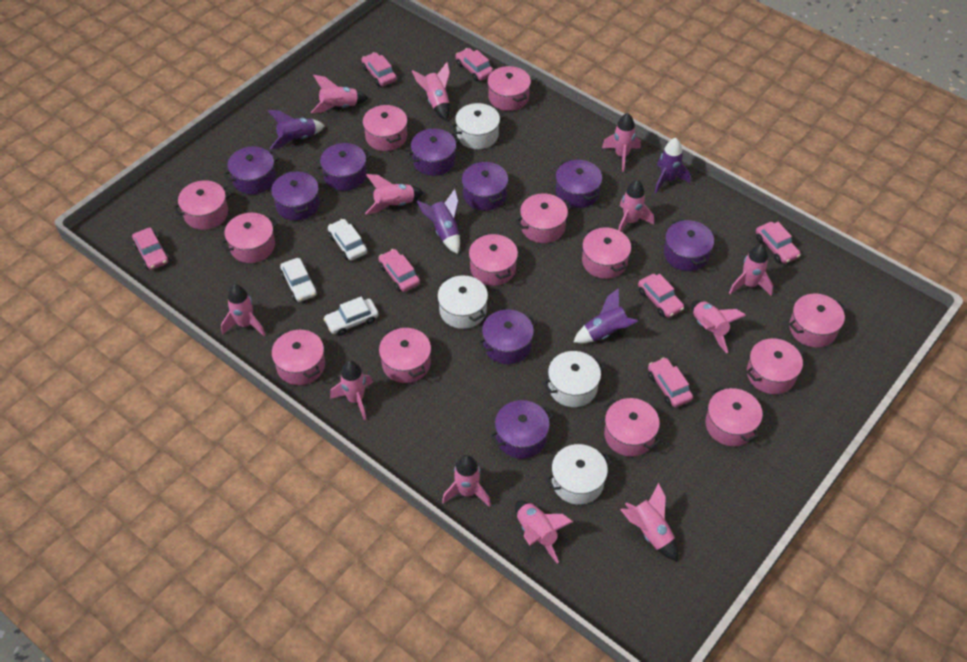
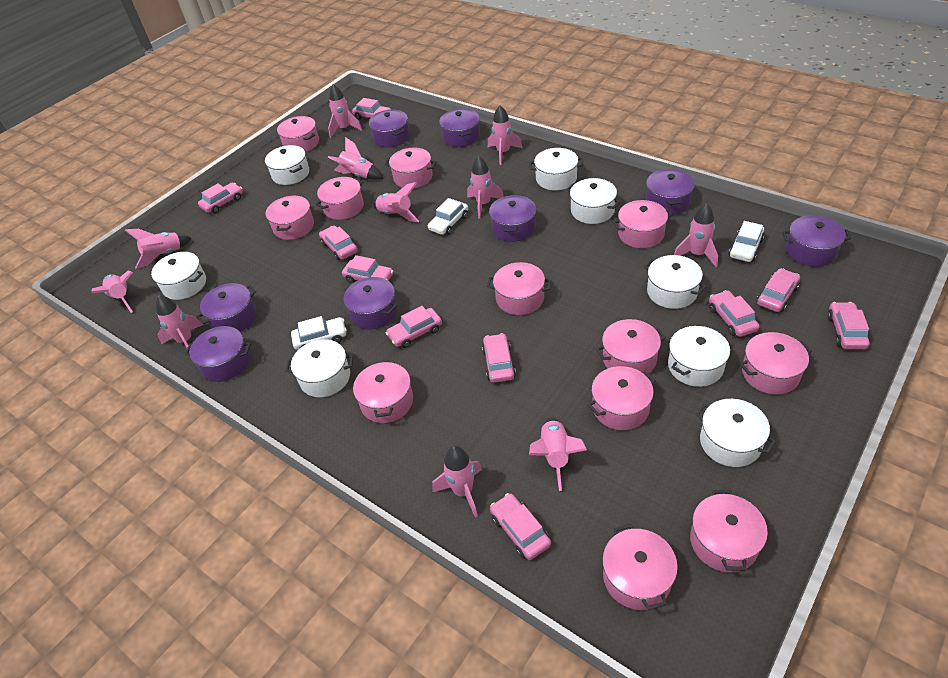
pink car: [132,228,169,270] [361,52,397,86] [378,249,420,292] [456,48,493,81] [638,274,684,318] [648,357,693,407] [756,222,801,264] = 7 -> [198,182,243,213] [319,226,358,260] [342,255,393,283] [352,98,391,119] [386,306,442,348] [482,333,516,383] [490,493,551,560] [709,290,760,337] [757,268,800,312] [827,302,870,349] = 10
pink pot: [173,180,232,230] [221,213,278,263] [272,329,325,385] [363,105,407,151] [379,326,431,383] [469,233,518,286] [487,66,531,111] [516,193,572,243] [582,227,631,279] [604,398,661,457] [705,386,763,446] [746,338,804,394] [789,294,846,348] = 13 -> [266,195,314,240] [277,116,319,152] [316,177,364,220] [353,360,413,423] [385,148,436,189] [487,262,551,315] [588,366,655,430] [596,319,666,375] [602,524,678,610] [613,200,673,248] [690,490,768,572] [740,332,812,395] = 12
pink rocket: [221,284,265,336] [311,75,368,113] [330,361,373,420] [365,174,424,215] [412,62,450,121] [442,455,491,507] [515,501,573,563] [602,113,641,172] [618,180,654,232] [620,483,678,561] [691,300,746,353] [729,244,773,296] = 12 -> [91,270,133,313] [125,229,192,269] [156,295,203,348] [328,84,362,138] [328,137,383,180] [372,182,419,222] [432,446,482,518] [467,156,504,218] [488,105,522,165] [529,418,587,491] [674,203,718,267] = 11
purple pot: [224,146,279,194] [271,170,320,220] [316,143,371,191] [407,129,460,176] [462,161,508,210] [478,309,537,364] [490,400,553,459] [556,159,602,208] [664,219,714,271] = 9 -> [185,326,251,382] [196,283,256,332] [343,277,397,330] [369,109,410,147] [439,109,480,147] [489,195,536,242] [646,169,695,215] [782,215,851,267] = 8
purple rocket: [268,110,325,149] [417,189,460,254] [573,288,638,343] [654,138,691,193] = 4 -> none = 0
white pot: [437,275,488,329] [451,103,504,149] [543,351,605,407] [546,444,612,505] = 4 -> [151,252,206,300] [265,145,309,185] [285,339,353,397] [529,148,584,191] [567,178,621,224] [644,255,706,309] [668,326,730,387] [696,399,776,467] = 8

